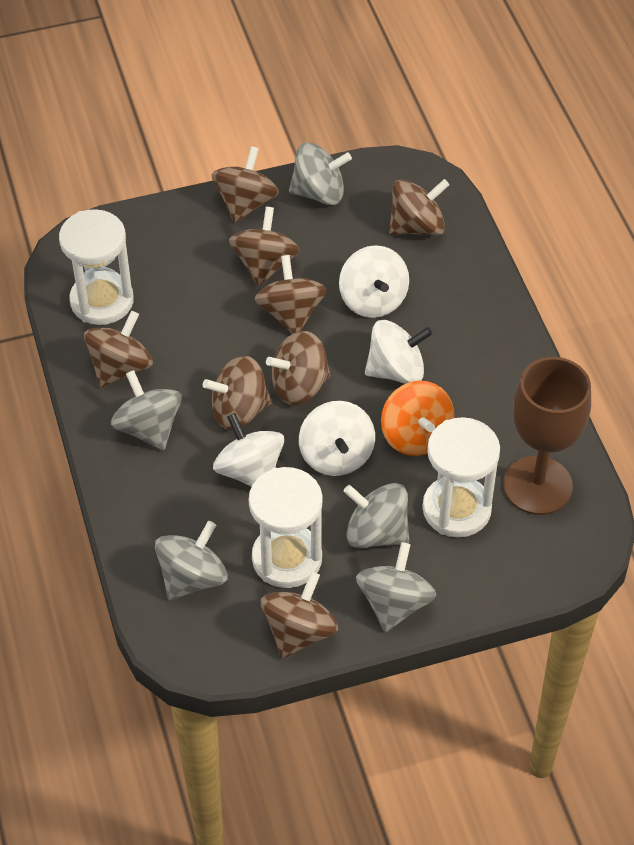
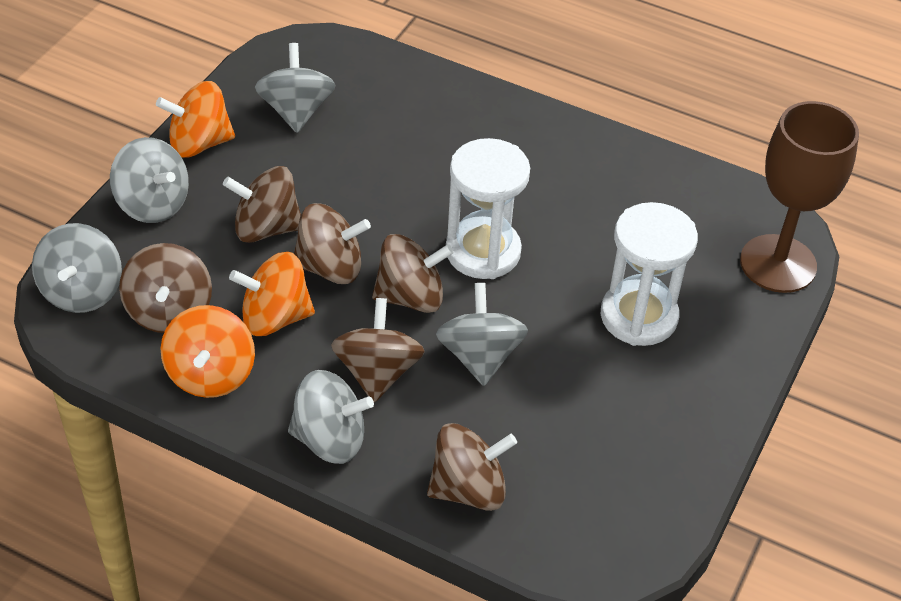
brown spinning top: [84,311,153,388] [203,356,272,430] [212,146,279,223] [229,206,300,287] [254,255,327,334] [261,572,338,659] [266,331,331,405] [389,179,449,236] = 8 -> [119,243,212,333] [223,166,301,243] [294,203,371,284] [331,298,425,402] [372,234,454,313] [427,423,517,511] = 6
orange spinning top: [381,381,455,456] = 1 -> [156,81,235,158] [161,305,255,398] [229,252,315,336] = 3
white hourglass: [59,209,134,325] [249,467,323,588] [422,417,500,538] = 3 -> [446,138,530,279] [601,202,698,346] = 2
white spinning top: [213,413,284,487] [299,401,375,476] [339,245,409,318] [365,320,433,384] = 4 -> none = 0

